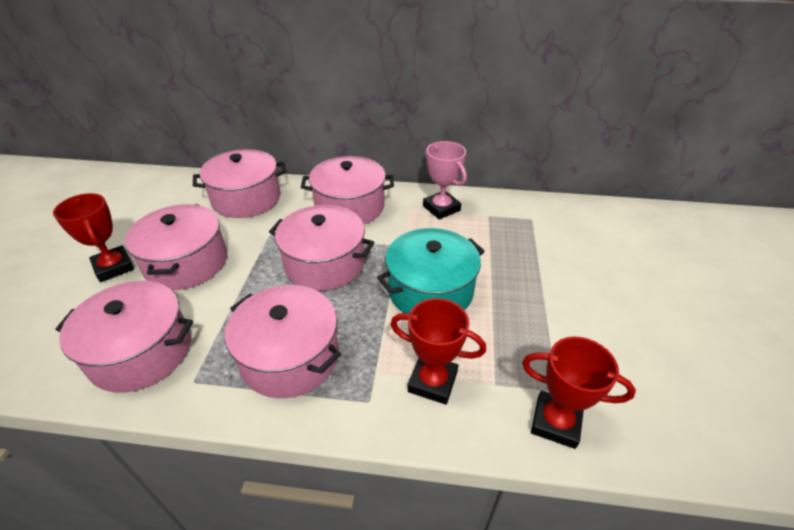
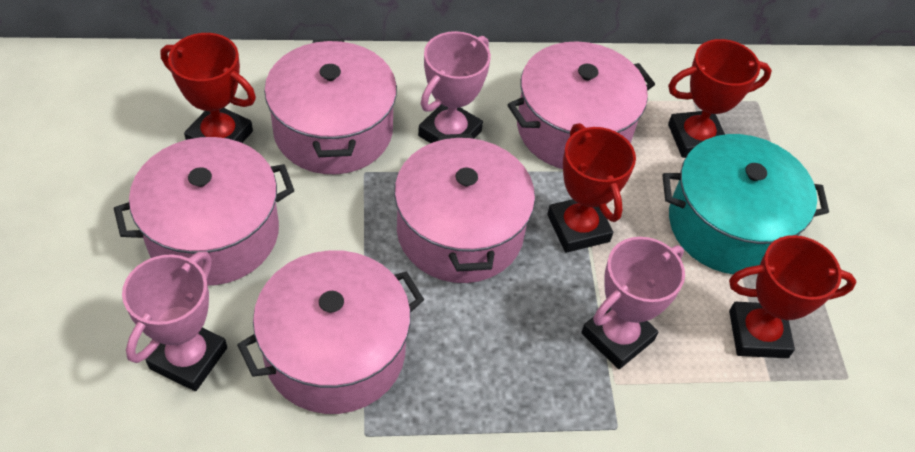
pink pot: [55,281,193,393] [125,204,227,290] [193,149,286,218] [225,285,341,398] [269,205,374,291] [301,156,394,224] = 6 -> [114,137,294,286] [237,250,424,414] [264,39,397,174] [394,134,535,283] [507,41,655,169] = 5
pink trophy: [423,141,467,219] = 1 -> [122,251,227,391] [418,31,491,143] [581,237,685,369] = 3
red trophy: [53,193,134,282] [390,298,486,404] [522,336,636,449] = 3 -> [160,33,256,143] [547,123,636,253] [668,39,772,158] [729,235,856,358] = 4

